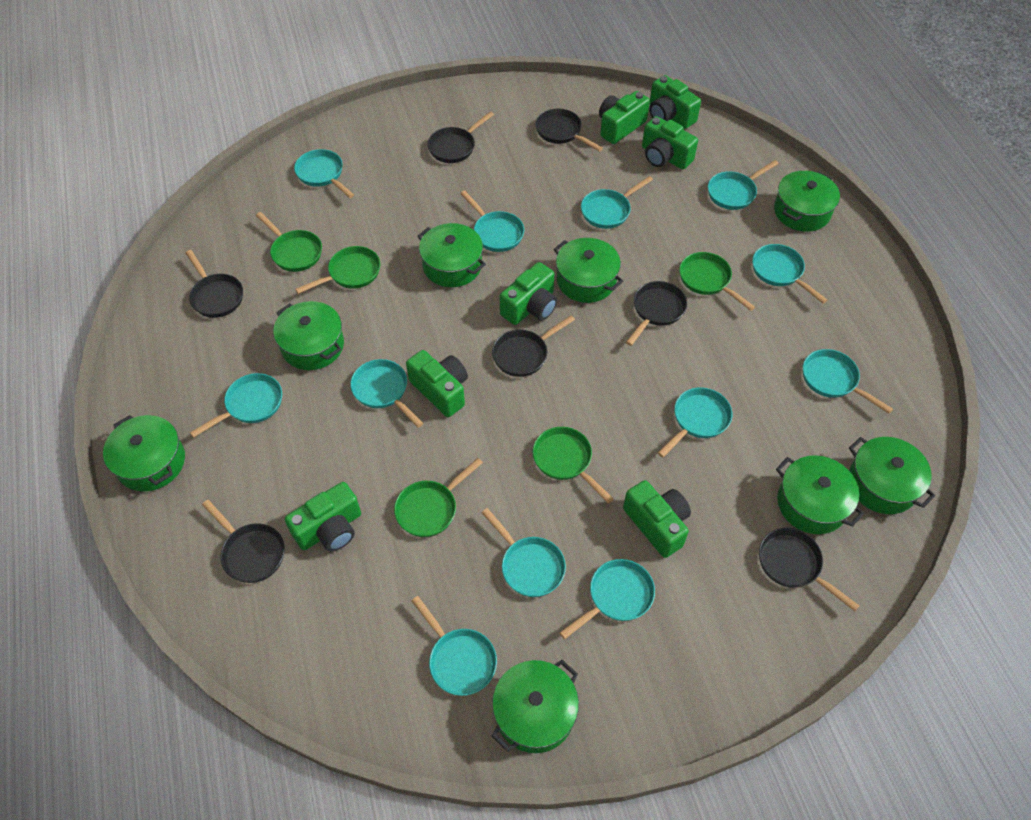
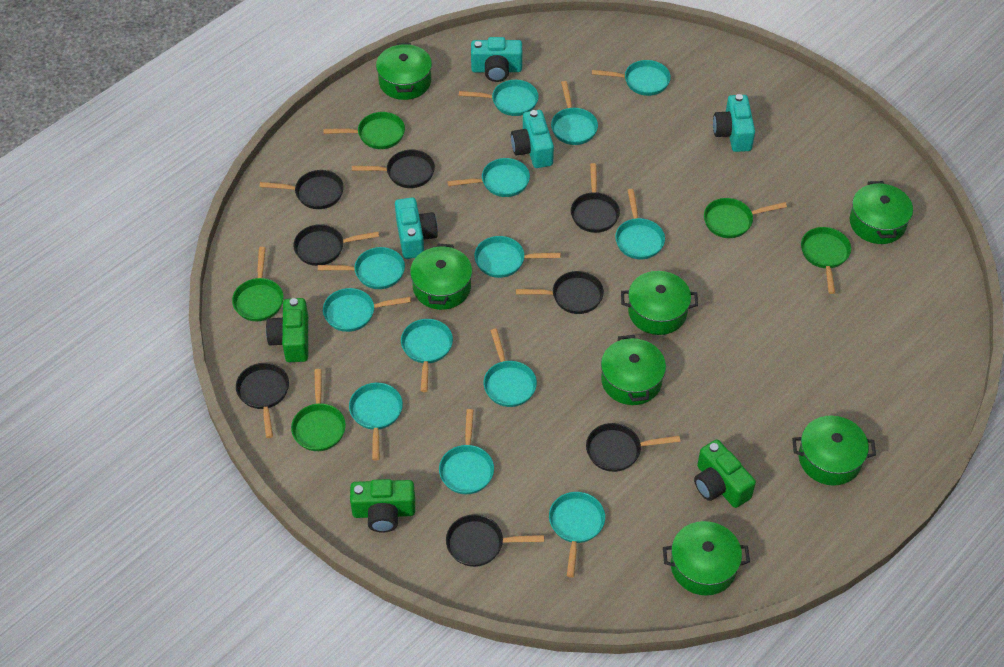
black pan: [185,250,243,318] [202,500,285,583] [427,111,494,163] [492,315,575,377] [535,109,603,152] [626,281,687,346] [759,528,859,611] = 7 -> [236,363,289,438] [260,170,344,209] [293,224,379,266] [352,150,435,188] [446,514,544,567] [516,271,604,314] [571,163,620,233] [586,423,680,472] = 8
green camera: [285,482,361,552] [406,350,468,417] [500,262,557,325] [599,91,650,144] [623,480,691,558] [642,116,698,169] [649,75,701,129] = 7 -> [266,298,308,362] [350,479,415,532] [694,439,756,508] = 3
green pot: [103,415,185,491] [273,301,344,370] [417,223,486,287] [492,660,579,753] [554,238,623,303] [774,171,840,232] [776,455,864,534] [849,437,935,514] = 8 -> [376,43,432,100] [410,244,472,310] [601,335,666,405] [621,271,698,335] [663,521,750,596] [792,416,876,486] [850,181,913,244] = 7
turquoise camera: none = 0 -> [395,198,438,259] [471,37,522,82] [511,110,554,168] [713,94,755,152] = 4
turquoise pan: [190,373,282,438] [294,149,354,198] [350,359,423,428] [412,596,497,696] [460,190,524,252] [482,508,566,597] [560,559,655,639] [581,176,653,229] [658,387,732,457] [708,160,779,210] [752,244,828,304] [803,349,893,414] = 12 -> [318,247,405,289] [323,288,411,332] [349,383,403,461] [401,319,453,392] [439,409,494,494] [447,158,530,197] [459,80,539,116] [474,236,561,278] [484,329,537,407] [549,492,605,578] [551,81,598,145] [592,60,671,96] [615,189,665,259] = 13

